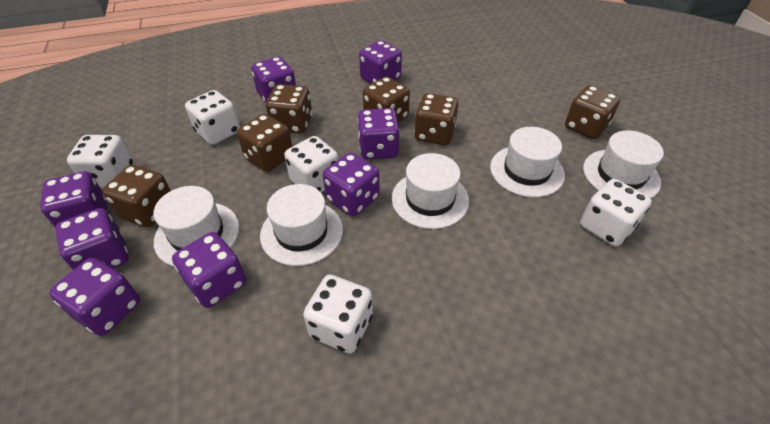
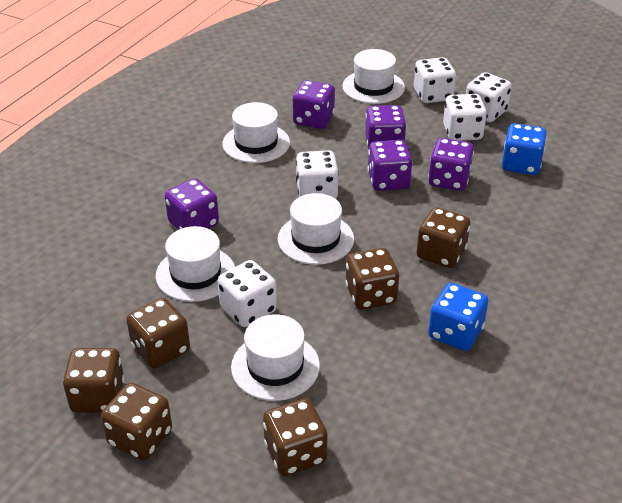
blue dice: none = 0 -> [428,283,488,351] [502,123,547,175] = 2
purple dice: [40,171,107,228] [49,258,140,336] [55,208,129,270] [172,232,246,308] [251,57,296,103] [323,152,379,216] [357,108,400,160] [359,40,402,84] = 8 -> [165,178,219,230] [293,80,335,129] [365,105,406,150] [368,140,412,191] [428,138,474,191] = 5

